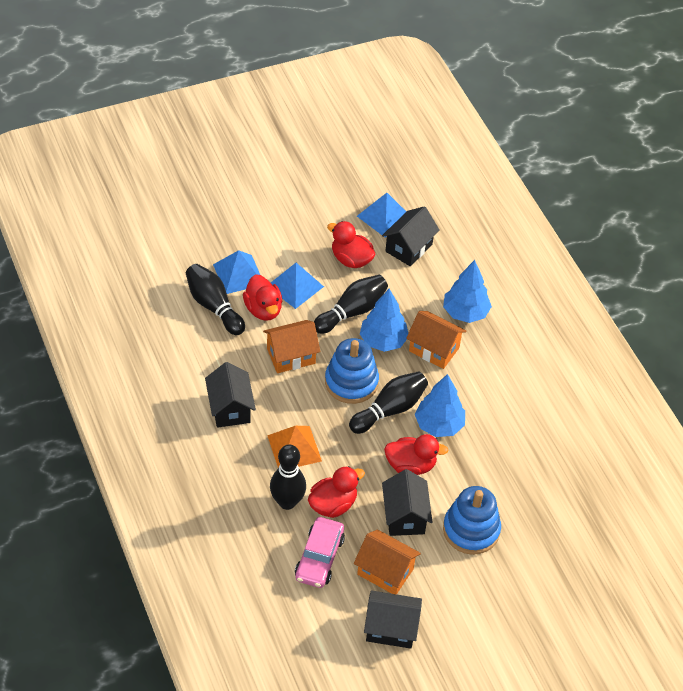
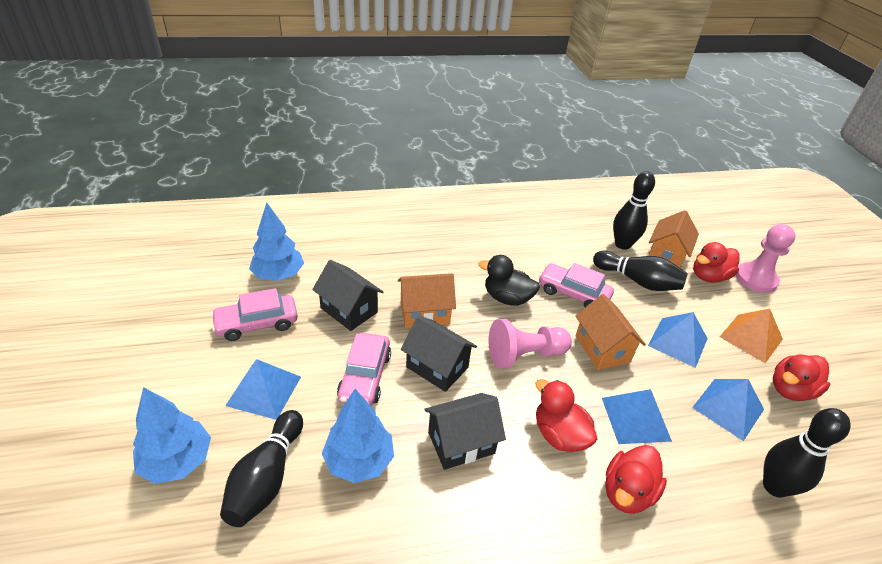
black duck: none = 0 -> [478,255,540,306] = 1
black house: [205,362,256,428] [364,591,422,649] [382,206,440,266] [382,469,433,536] = 4 -> [312,260,383,331] [401,316,477,392] [424,393,506,470] = 3
blue pyramid: [213,250,260,294] [271,263,324,309] [357,193,406,238] = 3 -> [225,359,301,420] [602,389,672,444] [648,312,708,368] [692,379,764,441] = 4
blue stacking toy: [325,338,379,404] [443,486,501,555] = 2 -> none = 0
pink car: [295,517,345,588] = 1 -> [211,288,298,341] [337,333,391,406] [539,263,614,307] = 3
pink pawn: none = 0 -> [488,319,572,369] [735,224,795,293] = 2

